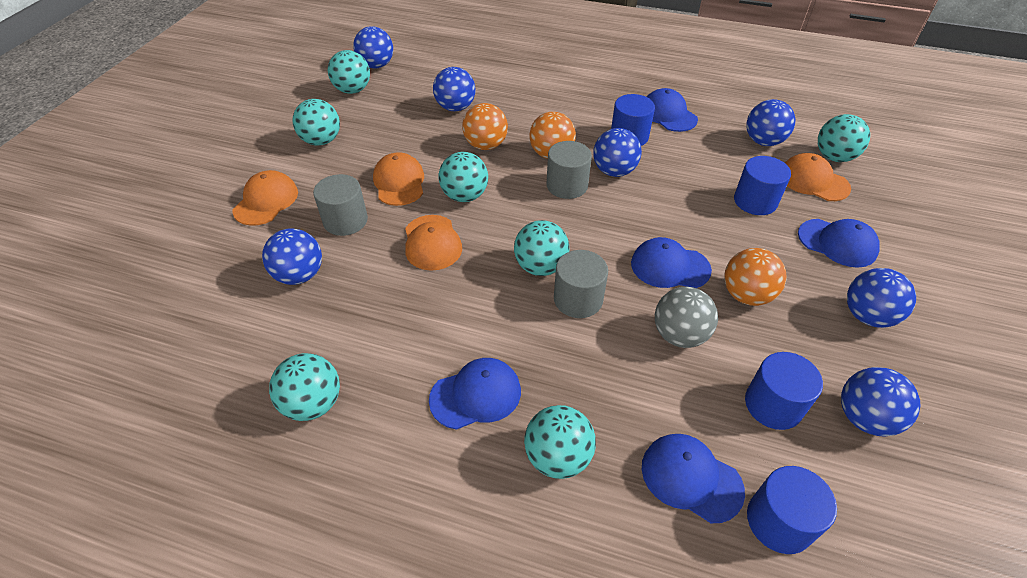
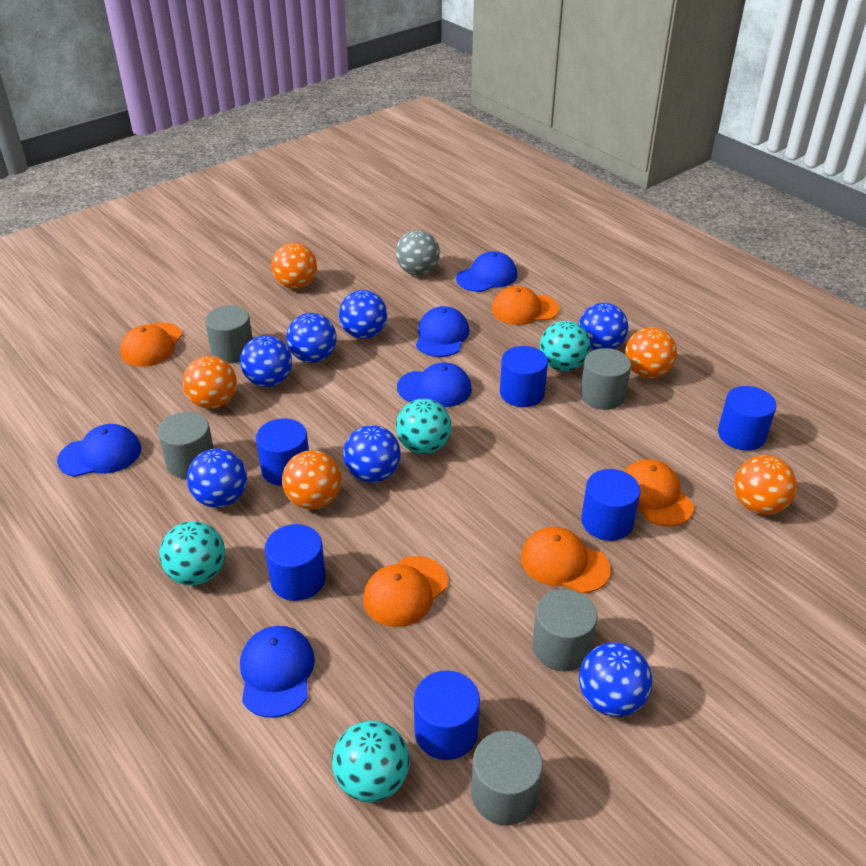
blue cylinder: [611,94,655,146] [734,156,791,215] [745,352,823,430] [747,466,837,554] = 4 -> [256,418,309,486] [265,524,326,601] [414,670,480,760] [500,346,548,407] [581,469,641,541] [718,386,776,451] = 6
grey cylinder: [313,174,368,236] [547,141,592,199] [554,250,608,318] = 3 -> [158,412,214,479] [205,305,253,363] [471,731,543,825] [532,589,598,671] [580,348,631,410] = 5
orange ball: [462,103,508,150] [529,112,576,159] [724,248,787,306] = 3 -> [183,356,237,409] [272,243,317,289] [282,450,341,509] [625,327,677,378] [734,455,797,515] = 5
orange cap: [233,170,298,226] [373,152,424,206] [405,215,462,271] [785,153,851,201] = 4 -> [120,323,182,367] [363,556,448,627] [492,286,559,325] [521,527,611,593] [624,459,694,526] = 5
turquoise ball: [269,353,340,421] [293,99,340,146] [328,50,370,94] [439,152,488,202] [514,220,569,276] [524,405,596,479] [818,114,870,162] = 7 -> [159,521,225,586] [332,720,410,803] [396,399,452,454] [540,321,591,371] = 4

